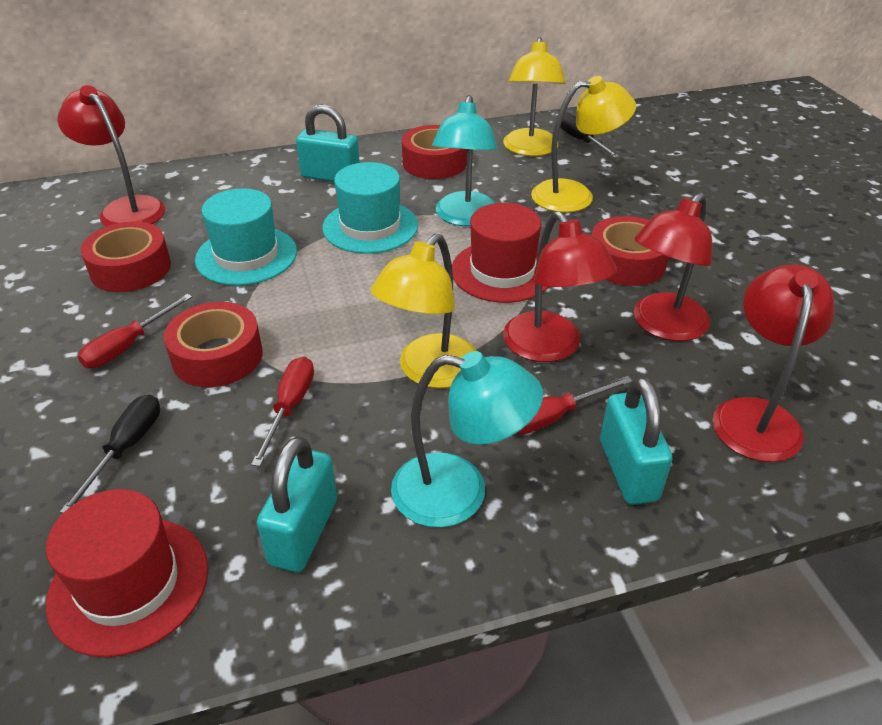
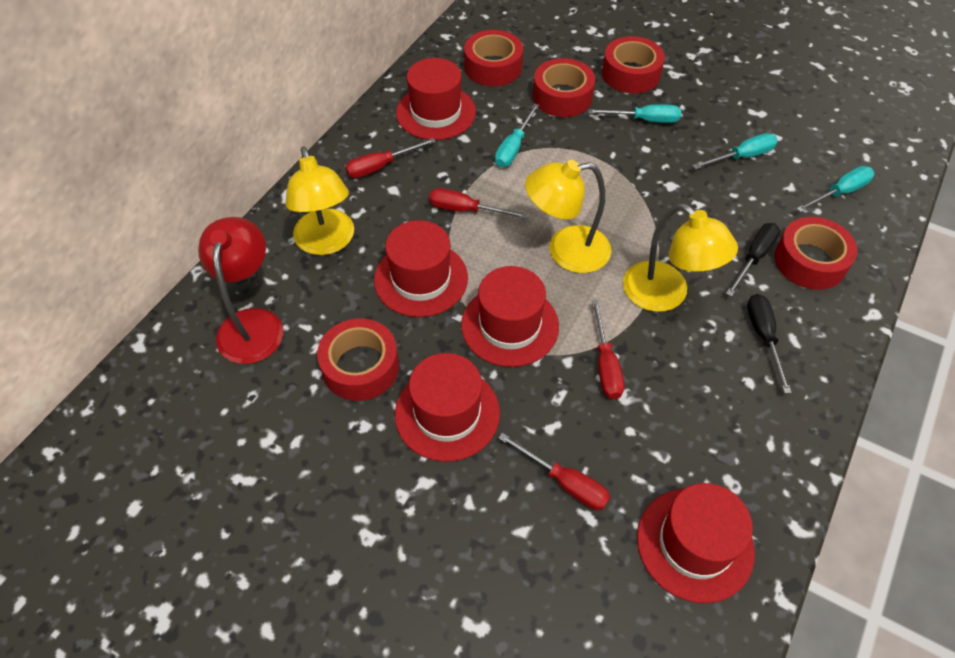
red hat: [46,489,208,657] [452,203,549,303] = 2 -> [374,220,468,317] [395,353,500,462] [396,58,476,140] [461,266,559,367] [637,483,755,603] = 5
red lamp: [57,85,166,227] [503,211,617,362] [634,192,712,341] [713,264,835,462] = 4 -> [198,217,283,364] = 1
red screwdriver: [78,294,192,368] [251,357,314,467] [516,376,632,435] = 3 -> [345,138,436,178] [429,188,528,219] [498,433,610,510] [592,300,624,399] = 4
red tape: [81,222,171,292] [164,302,263,387] [402,125,467,179] [591,216,669,286] = 4 -> [317,318,399,401] [464,30,523,86] [533,58,595,117] [602,36,665,93] [775,217,857,290] = 5
turquoise hat: [195,188,297,285] [322,162,418,254] = 2 -> none = 0
turquoise lamp: [391,351,543,528] [432,95,497,226] = 2 -> none = 0
turquoise padlock: [257,436,337,572] [296,104,360,182] [600,377,673,505] = 3 -> none = 0
turquoise screwdriver: none = 0 -> [495,103,539,167] [588,104,681,123] [692,133,778,169] [796,166,874,212] = 4

